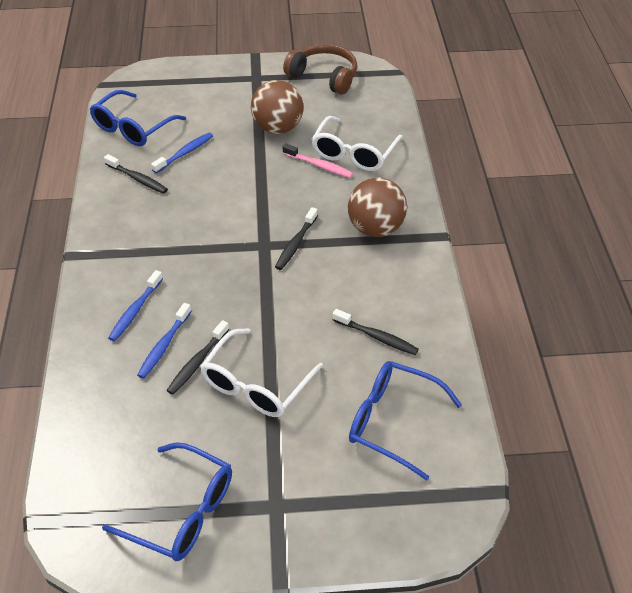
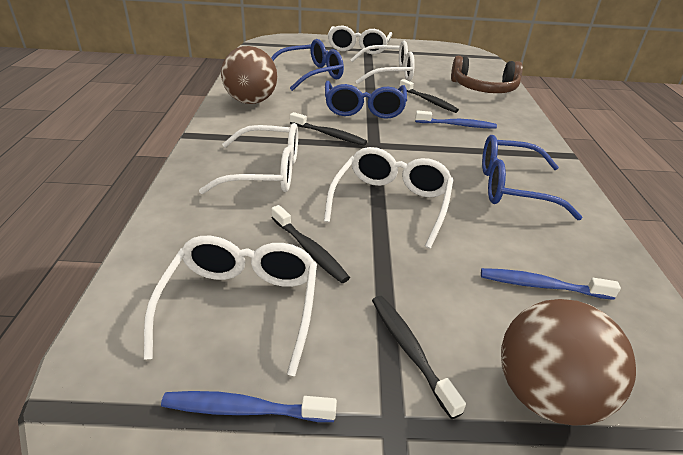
pink toothbrush: [283,144,353,178] = 1 -> none = 0
white glasses: [200,328,323,417] [312,116,403,171] = 2 -> [144,236,317,376] [199,123,298,194] [324,147,453,249] [328,26,392,54] [350,41,415,84] = 5

